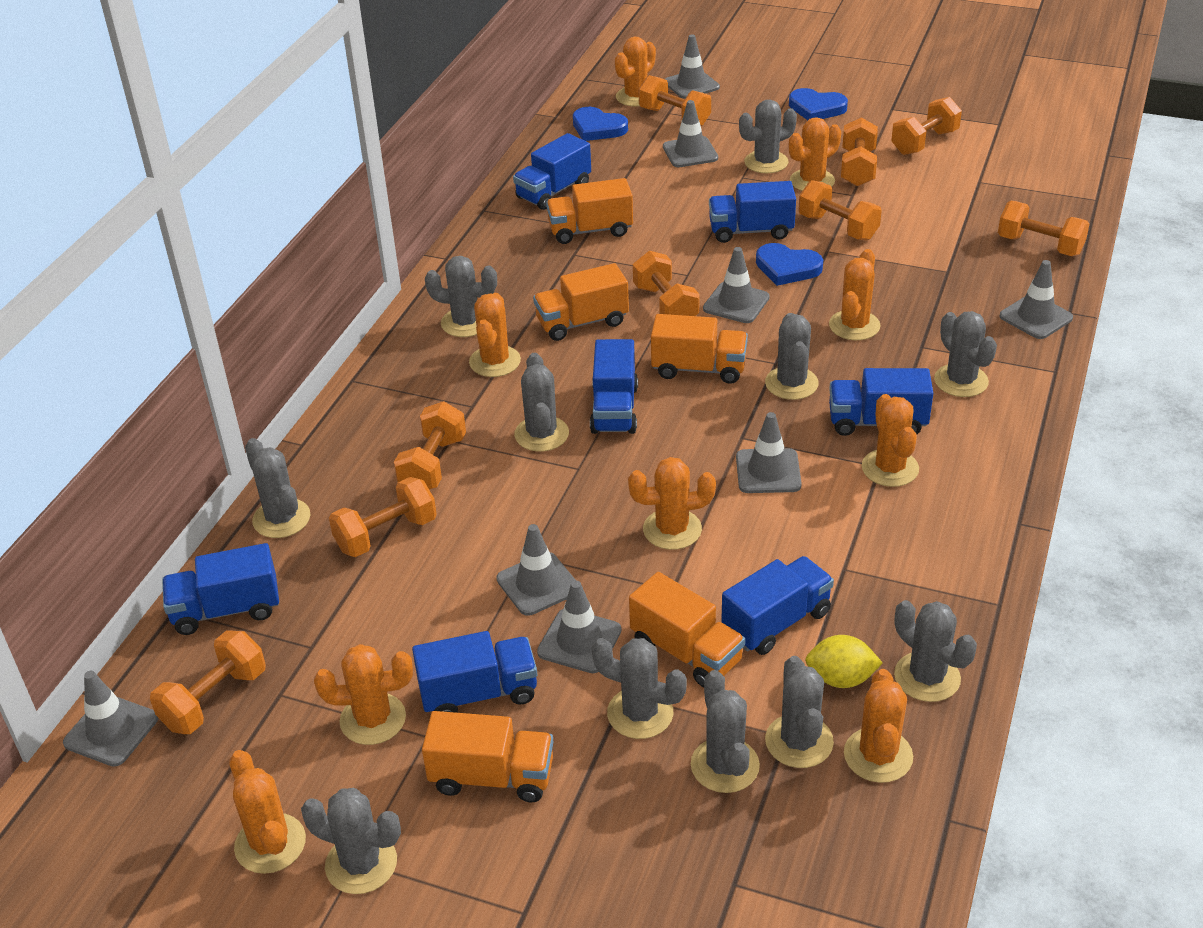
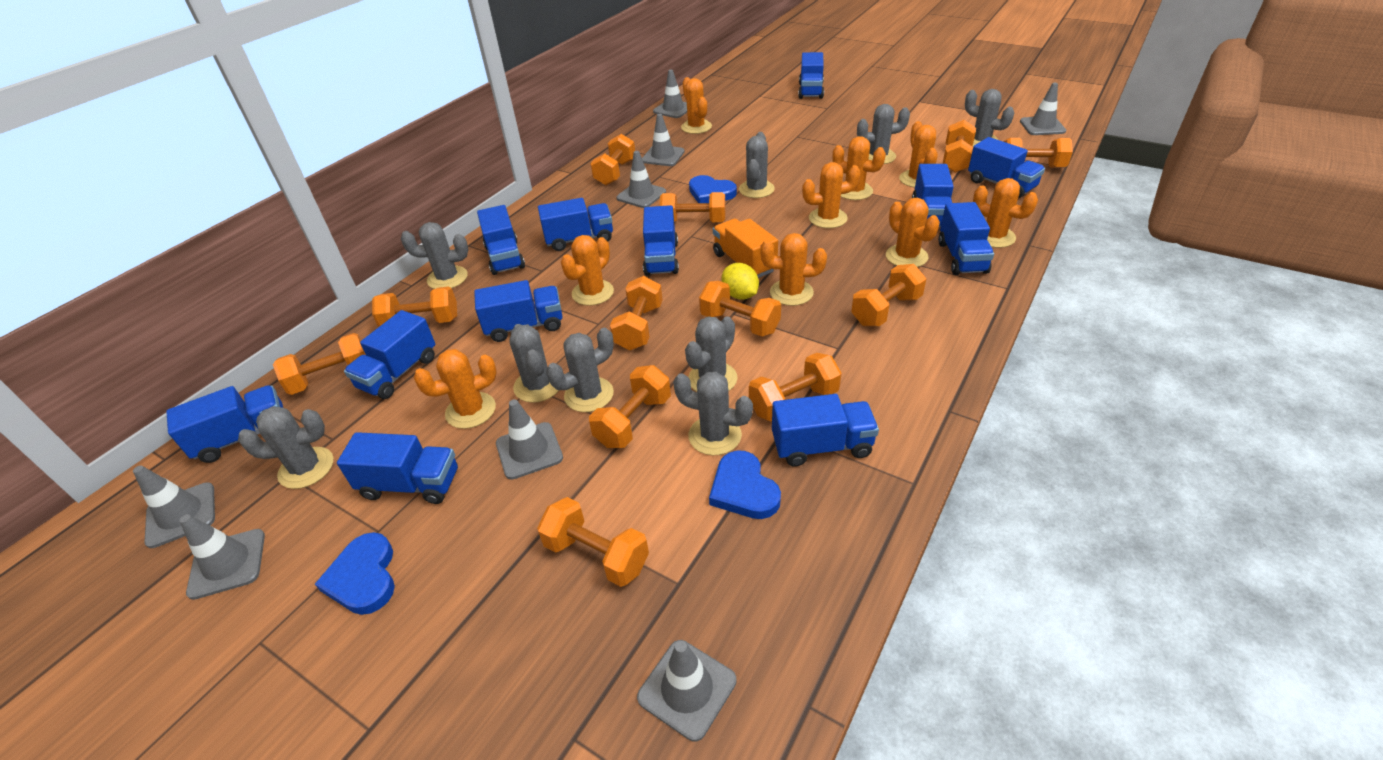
blue truck: [162,543,279,635] [412,631,537,713] [513,133,591,210] [590,339,638,434] [709,181,796,243] [721,556,834,655] [829,368,933,436] = 7 -> [166,385,283,463] [337,432,458,504] [344,310,436,399] [474,280,562,342] [477,205,525,275] [538,198,613,251] [643,205,679,276] [772,394,879,466] [798,52,824,99] [912,164,954,227] [938,202,994,275] [968,137,1045,198] = 12
grey cactus: [245,438,310,538] [301,788,401,894] [425,256,497,337] [514,353,569,452] [592,638,687,739] [691,670,760,793] [739,99,797,173] [765,313,819,400] [765,656,834,768] [894,600,977,702] [934,311,997,397] = 11 -> [238,406,333,489] [401,222,468,289] [510,324,559,403] [546,328,614,412] [673,372,753,456] [685,316,737,392] [739,132,775,198] [857,104,910,164] [965,89,1014,147] = 9
orange dumbbell: [150,631,266,734] [329,477,437,557] [394,402,466,490] [633,251,700,316] [639,75,711,126] [798,180,882,240] [841,117,878,186] [891,97,962,155] [998,201,1089,256] = 9 -> [273,333,366,395] [372,286,457,327] [537,497,649,587] [589,365,671,448] [590,134,635,185] [610,276,663,350] [660,192,726,223] [699,281,781,337] [749,353,842,422] [851,264,926,326] [943,120,976,173] [1003,138,1073,168] = 12
orange truck: [422,711,553,802] [533,263,629,341] [546,178,633,244] [629,572,745,687] [651,314,748,384] = 5 -> [713,219,778,278] = 1

